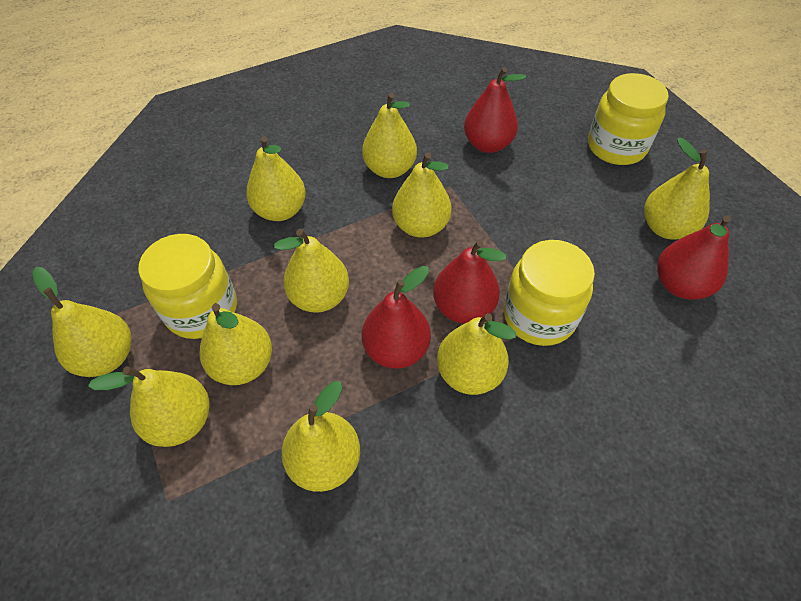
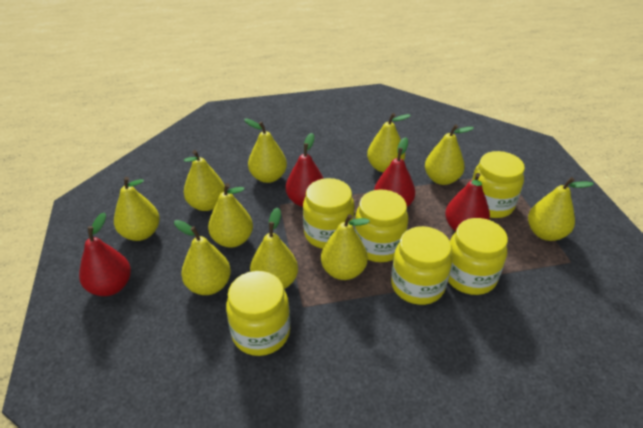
yellow jar: [138,234,237,339] [503,240,595,346] [588,73,669,165] = 3 -> [226,271,290,356] [303,178,355,249] [354,190,408,262] [391,226,452,305] [448,218,508,295] [472,151,525,218] = 6

